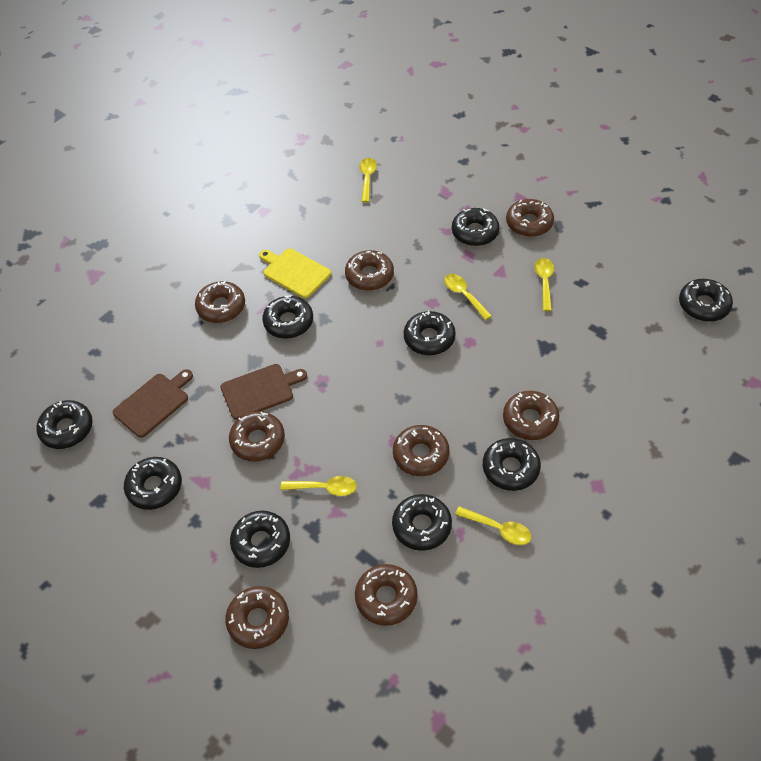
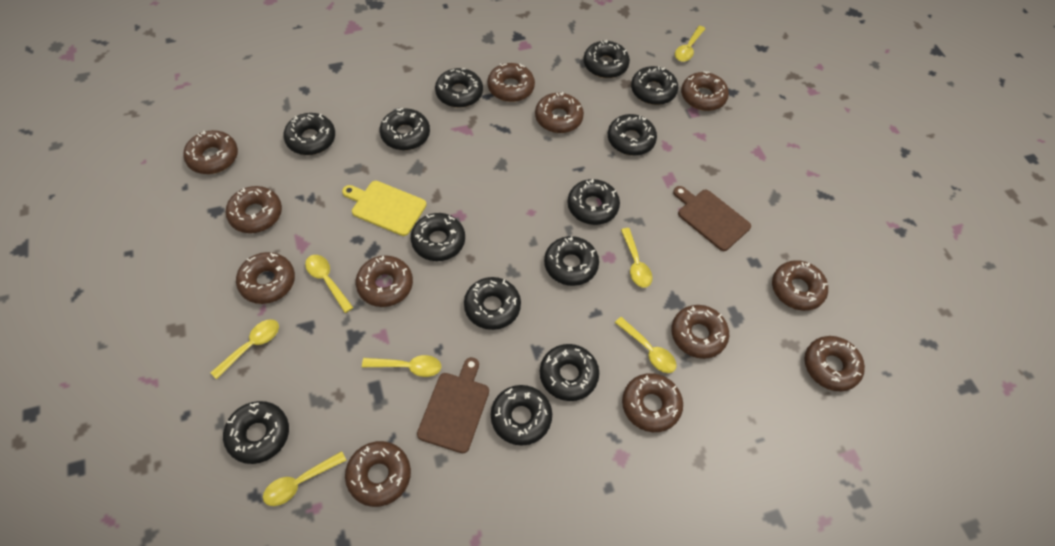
black donut: [36,400,93,449] [124,457,182,510] [230,511,290,568] [262,295,313,339] [392,494,452,551] [404,311,456,355] [452,208,499,246] [483,438,541,491] [679,279,733,322] = 9 -> [223,401,289,464] [283,113,335,155] [380,108,430,150] [411,213,465,261] [435,68,483,108] [464,277,521,330] [491,385,552,446] [540,344,599,401] [544,236,599,286] [567,179,620,225] [583,40,630,78] [608,114,657,156] [631,66,678,105] = 13
brown donut: [195,281,245,323] [225,586,289,649] [229,411,285,462] [345,250,394,291] [355,564,418,626] [393,425,449,476] [503,391,559,440] [506,199,554,237] = 8 -> [183,130,238,174] [225,186,282,233] [236,252,295,304] [345,441,411,507] [356,255,413,307] [487,63,535,102] [535,92,584,133] [622,373,683,432] [671,305,729,359] [681,71,729,111] [772,260,828,311] [805,336,865,391] = 12
yellow spoon: [280,476,357,496] [359,158,377,202] [444,274,492,320] [455,506,532,545] [534,258,554,311] = 5 -> [210,319,279,379] [263,451,347,506] [305,255,353,313] [362,355,441,377] [615,317,677,373] [621,228,652,288] [675,26,705,62] = 7

